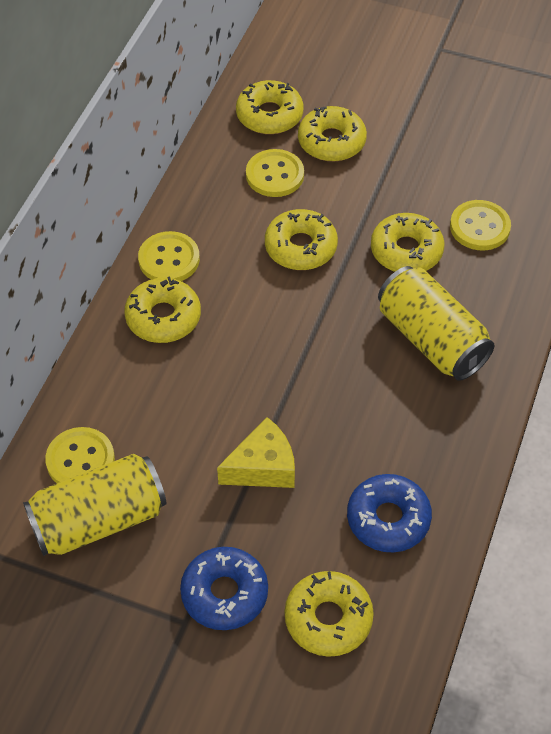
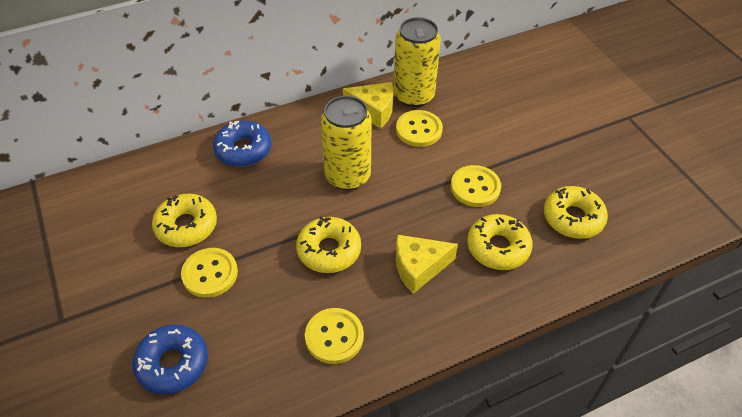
yellow cheese: [217,417,295,488] = 1 -> [343,82,394,129] [396,235,458,294] = 2
yellow donut: [124,276,201,343] [236,80,304,134] [265,209,338,270] [285,571,374,657] [298,106,367,161] [371,213,444,272] = 6 -> [152,194,217,247] [296,217,361,273] [467,214,533,270] [544,186,608,239] = 4

